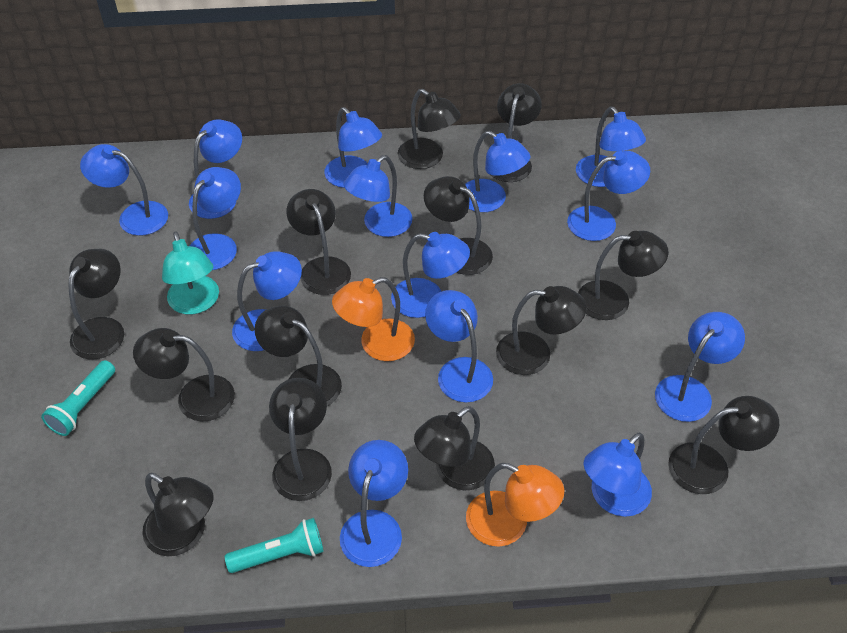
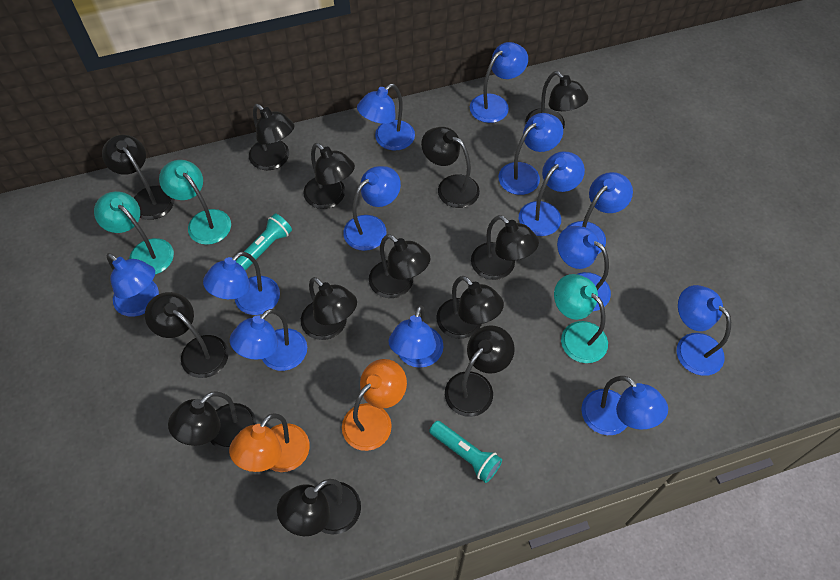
blue lamp: [80,144,168,236] [189,119,242,219] [190,167,241,270] [232,251,302,351] [324,107,382,188] [340,440,408,567] [343,155,413,237] [391,232,470,318] [425,290,493,403] [465,131,530,212] [567,151,650,241] [576,107,646,187] [584,432,652,517] [655,312,745,422] = 14 -> [107,253,159,317] [203,251,280,315] [230,309,307,371] [343,166,401,251] [357,84,415,151] [389,305,443,368] [470,42,528,123] [498,113,563,195] [519,152,585,236] [557,226,611,311] [566,172,633,254] [581,376,668,435] [676,285,731,376] = 13
turquoise lamp: [162,231,219,314] = 1 -> [94,191,174,275] [159,160,231,245] [554,274,608,363] = 3

